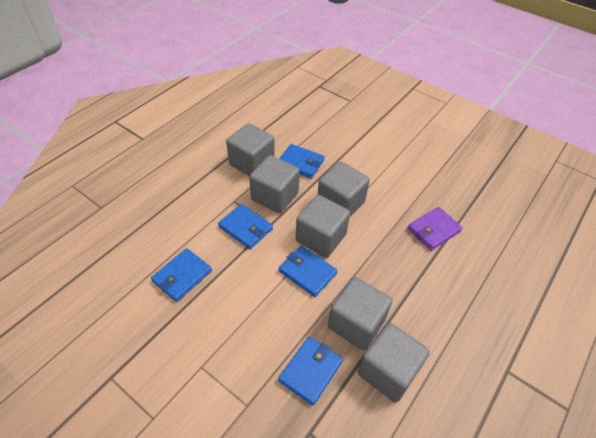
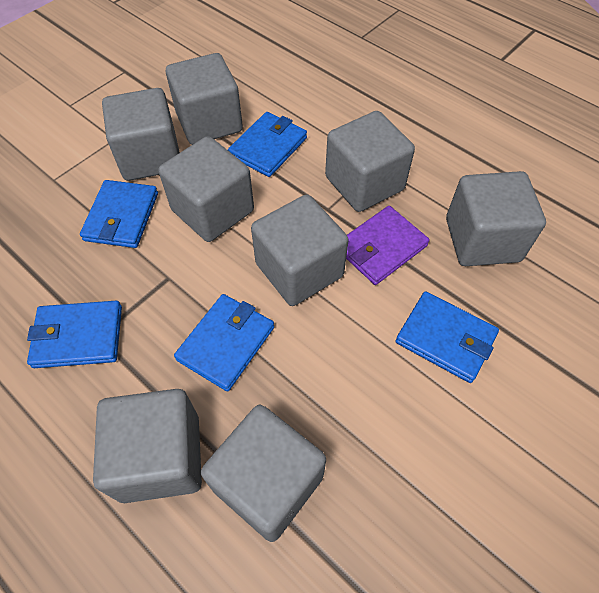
grey cube: [226,123,275,176] [249,155,300,214] [296,195,350,258] [318,162,370,216] [328,277,392,350] [358,323,430,402] = 6 -> [93,389,202,503] [102,88,180,181] [159,136,254,242] [166,53,243,145] [201,405,326,542] [251,195,349,306] [325,111,415,212] [446,171,546,266] = 8

